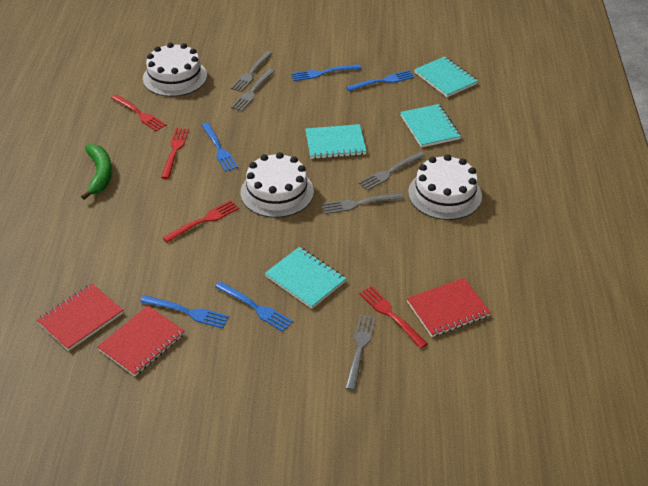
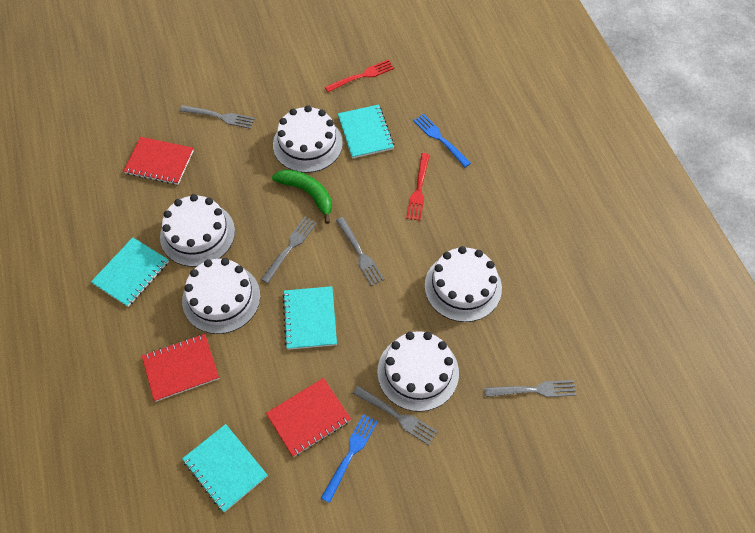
blue fork: [140,295,229,329] [202,123,238,172] [215,281,293,332] [291,64,361,81] [346,70,414,91] = 5 -> [321,414,378,503] [413,114,471,167] = 2
red fork: [112,94,166,131] [161,128,189,179] [162,200,239,243] [359,286,428,349] = 4 -> [325,60,394,92] [406,153,430,221] = 2
white cake: [143,42,207,97] [240,152,314,218] [408,154,482,220] = 3 -> [160,194,235,267] [182,258,260,334] [273,105,343,173] [377,331,459,412] [425,246,502,322] = 5

